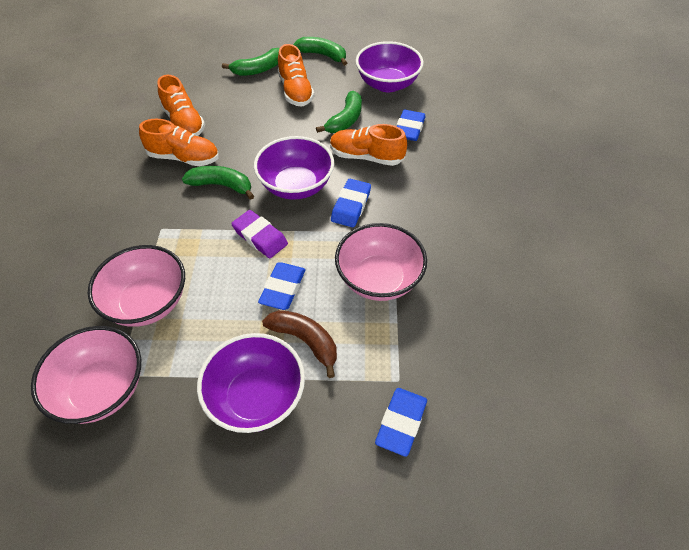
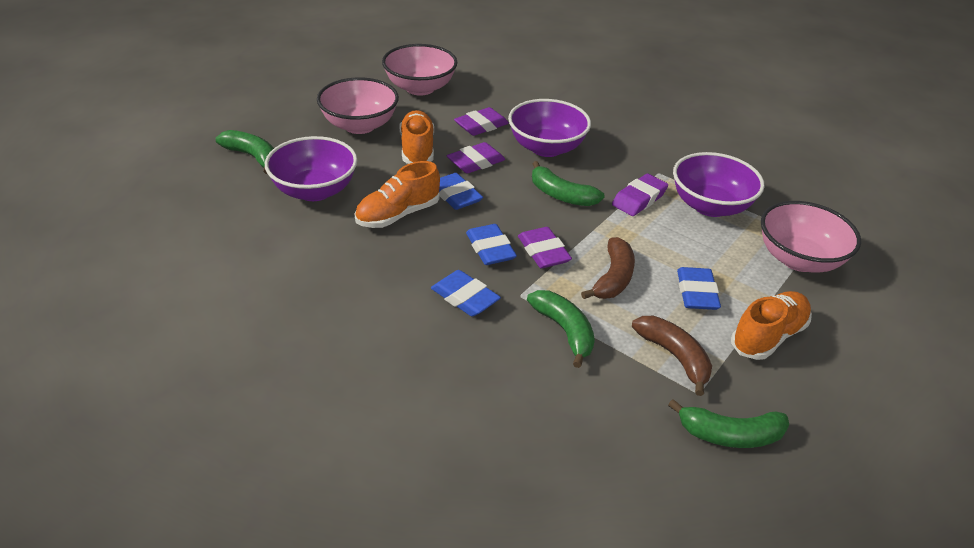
brown banana: [262,310,337,378] = 1 -> [581,237,635,299] [632,316,712,396] = 2
orange shoe: [139,119,219,166] [157,75,205,136] [278,44,314,107] [330,124,407,166] = 4 -> [355,161,440,228] [399,110,434,164] [731,291,812,360] = 3
purple eraser: [231,210,288,258] = 1 -> [447,142,505,174] [454,107,509,136] [518,227,572,268] [612,174,668,216] = 4

